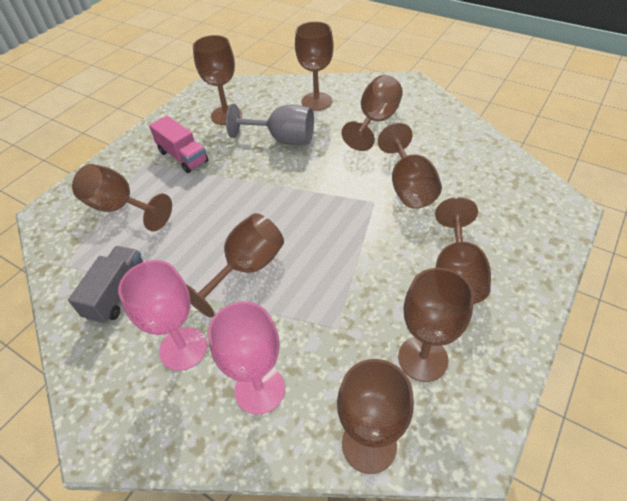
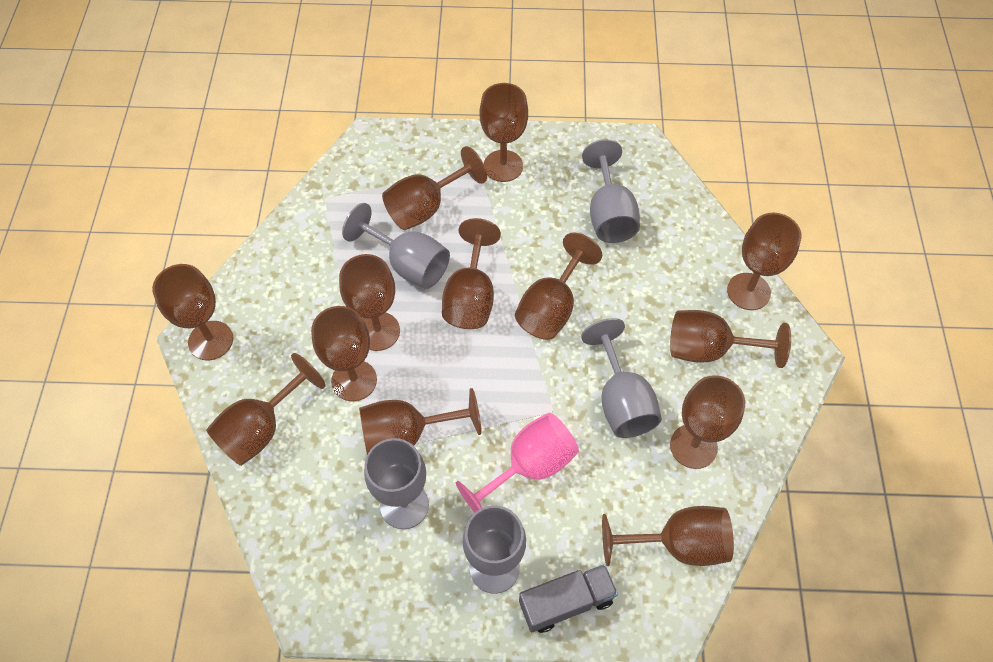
brown goblet: [72,164,172,232] [186,213,284,318] [193,35,242,125] [295,21,334,111] [337,359,414,474] [342,75,403,151] [378,123,442,209] [398,268,474,382] [435,197,491,304] = 9 -> [152,264,233,360] [206,353,326,466] [311,306,377,401] [339,254,400,351] [359,388,481,454] [382,146,487,230] [442,218,501,329] [480,83,528,182] [515,233,602,340] [602,506,734,566] [670,310,791,368] [670,375,745,469] [727,213,802,310] = 13
grey goblet: [226,104,314,145] = 1 -> [342,203,450,289] [364,438,429,529] [463,505,526,594] [581,318,662,438] [582,139,640,243] = 5
pink goblet: [118,260,207,371] [208,302,285,415] = 2 -> [456,413,579,513] = 1
pink truck: [149,116,208,173] = 1 -> none = 0

